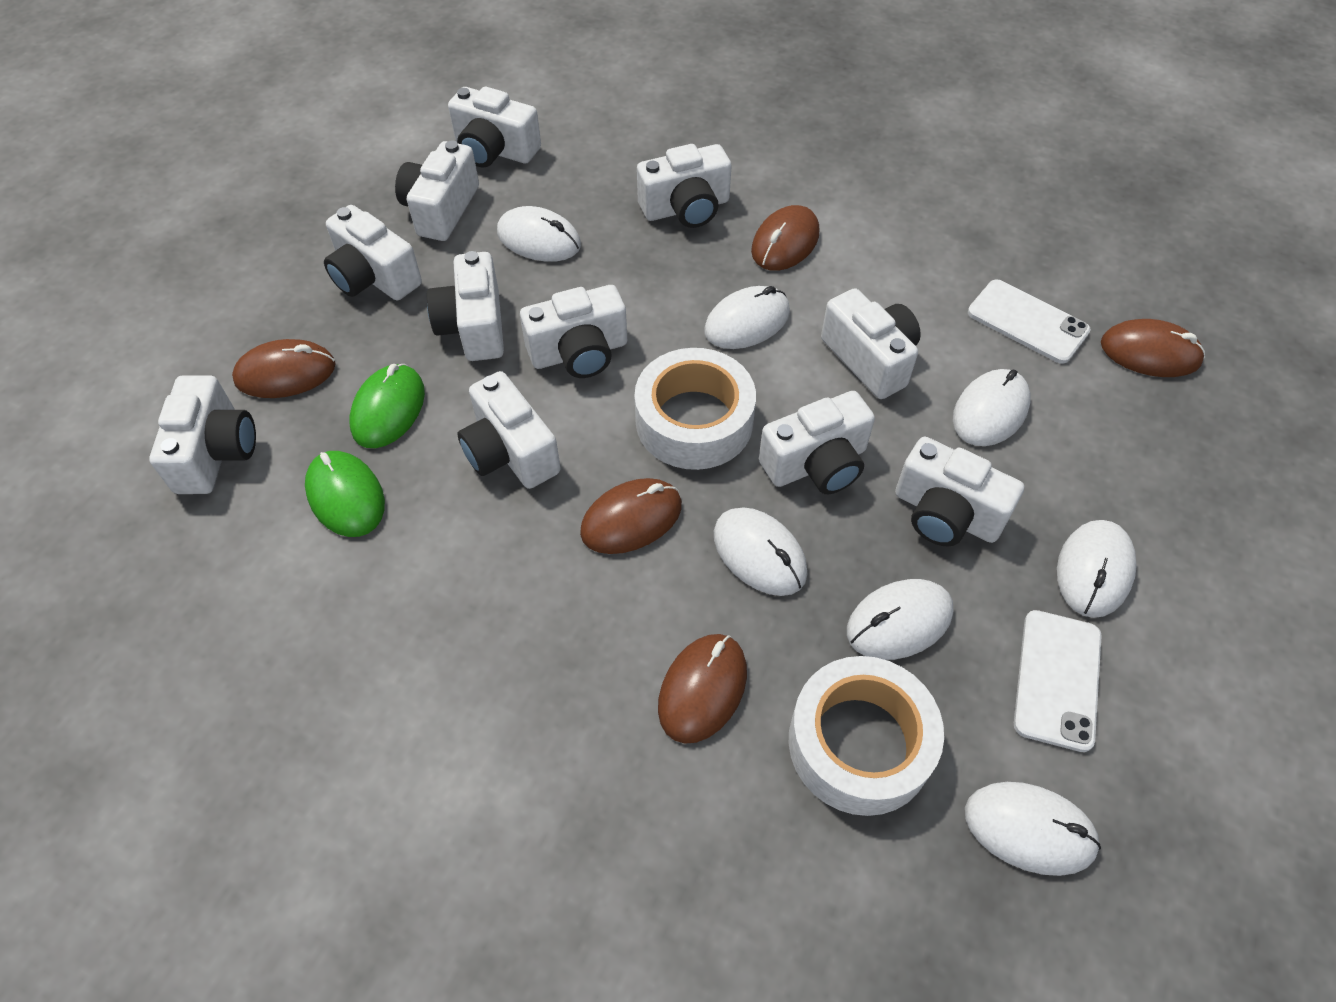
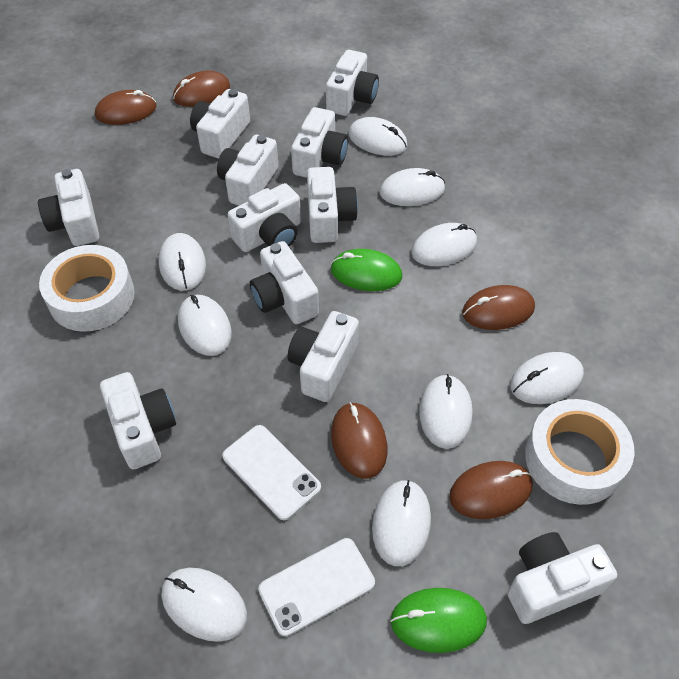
white mouse: [497,206,581,262] [704,286,790,349] [714,507,808,596] [847,579,954,660] [953,369,1031,446] [965,782,1101,876] [1057,520,1137,618] = 7 -> [159,233,206,291] [161,568,247,642] [178,295,232,356] [348,117,408,156] [372,480,431,566] [380,168,445,206] [411,223,477,266] [419,374,473,449] [510,352,584,404] = 9

